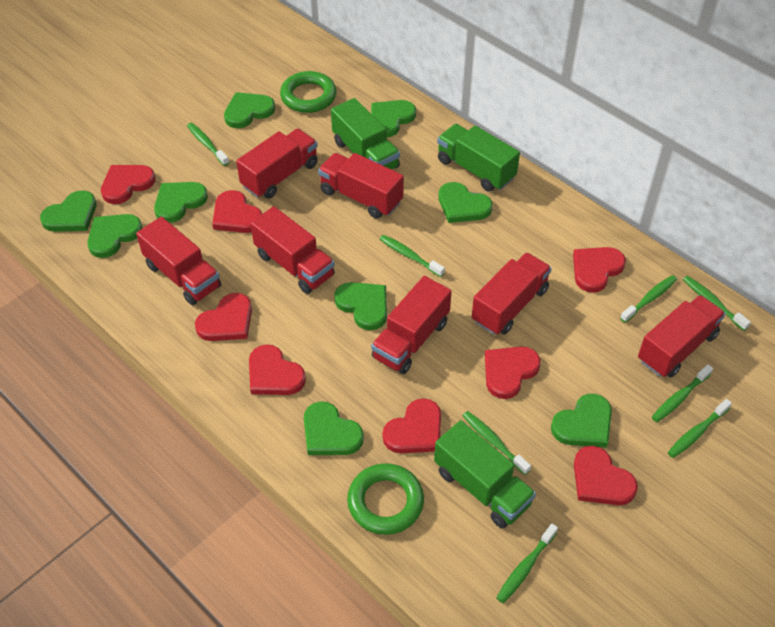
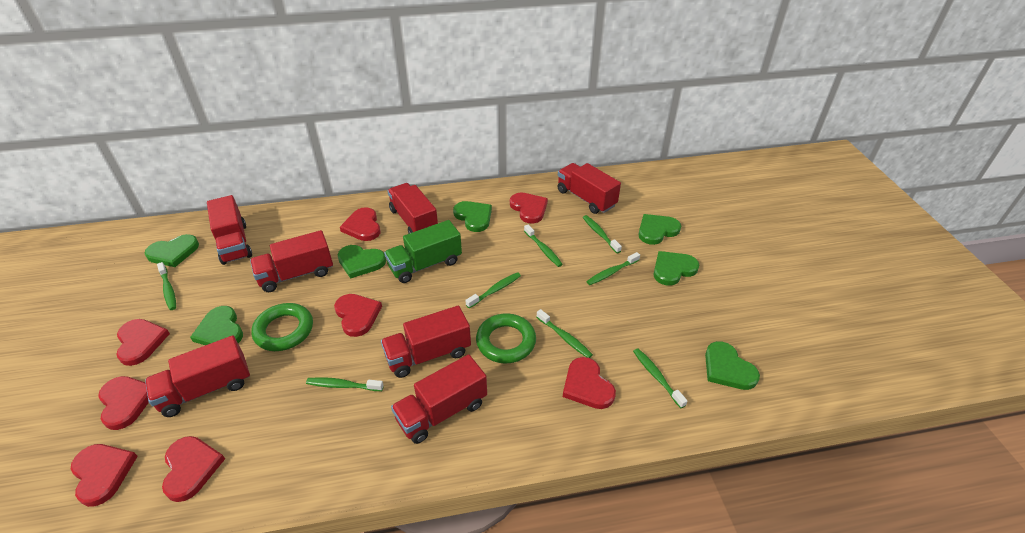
green heart: [40,190,96,232] [87,214,143,258] [154,182,208,223] [224,92,275,128] [304,401,364,455] [334,282,387,330] [371,100,416,138] [438,182,493,223] [551,394,612,447] = 9 -> [144,234,199,267] [190,306,243,345] [338,245,386,279] [453,201,492,232] [638,214,681,245] [654,251,699,286] [705,341,760,390] = 7
green truck: [331,98,400,170] [434,420,536,528] [437,124,520,192] = 3 -> [384,220,462,283] = 1

